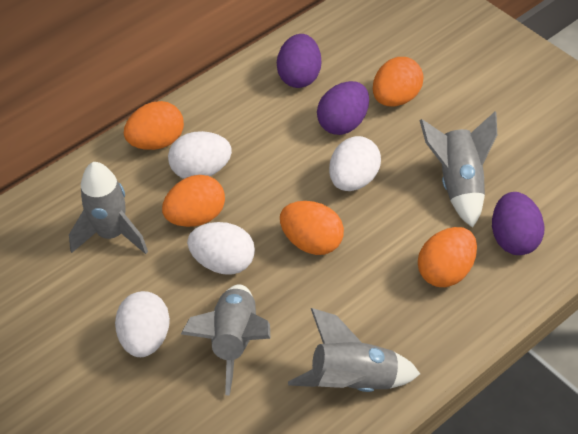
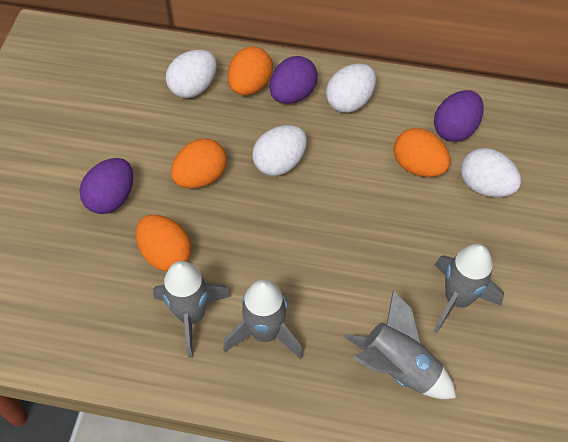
orange egg: [124,101,184,150] [162,175,225,227] [280,201,344,255] [373,57,424,106] [418,227,477,287] = 5 -> [136,215,192,271] [171,139,227,188] [228,46,273,95] [394,128,451,177] = 4

